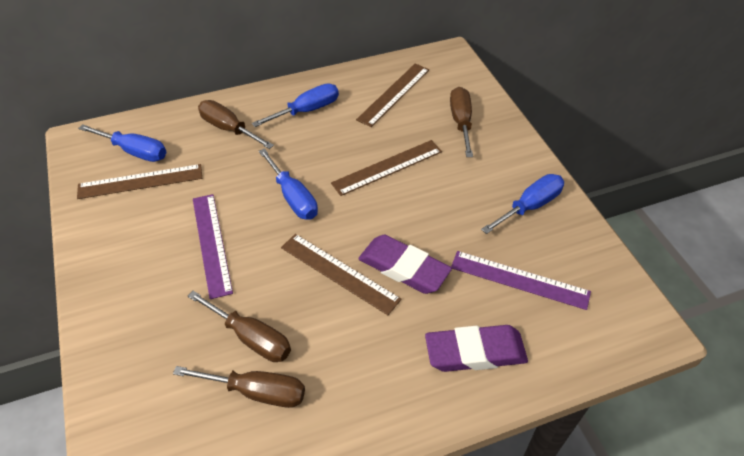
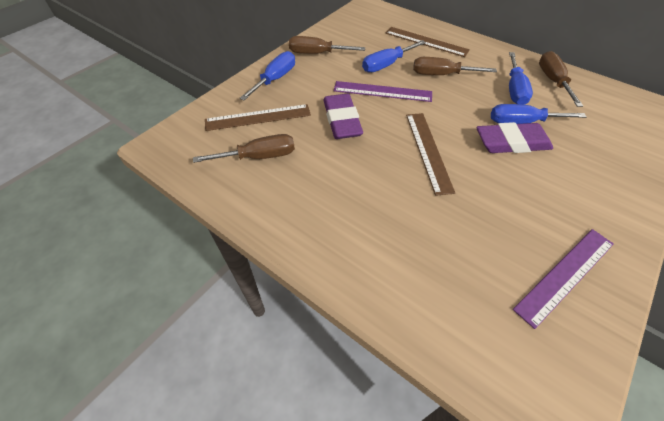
brown ruler: [77,164,202,199] [281,234,402,315] [331,140,442,196] [356,64,429,127] = 4 -> [205,104,311,131] [385,27,470,57] [406,113,455,196] = 3

